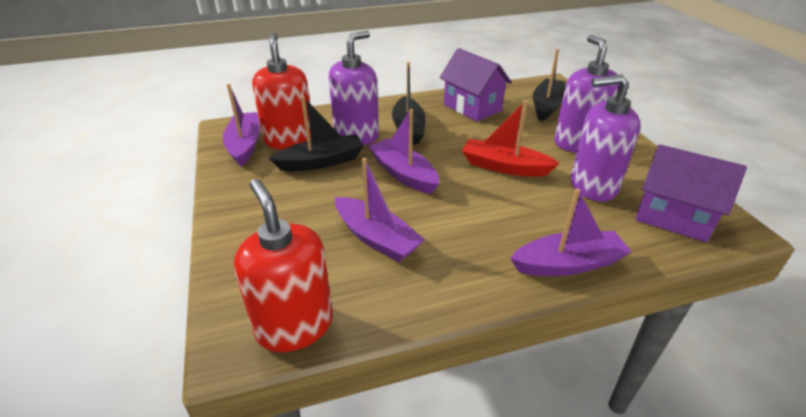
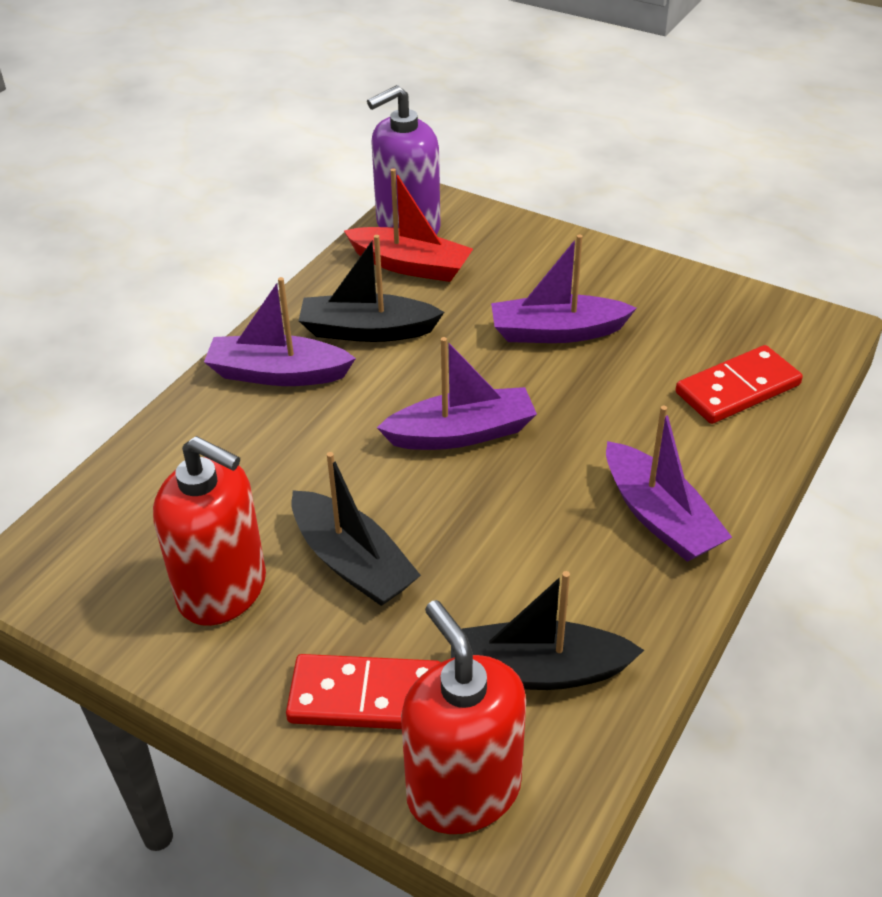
purple house: [439,48,512,122] [635,144,747,242] = 2 -> none = 0
purple soap dispenser: [328,31,379,145] [554,35,619,153] [571,74,641,202] = 3 -> [367,85,441,235] = 1
red domino: none = 0 -> [286,654,441,729] [676,345,803,424] = 2

